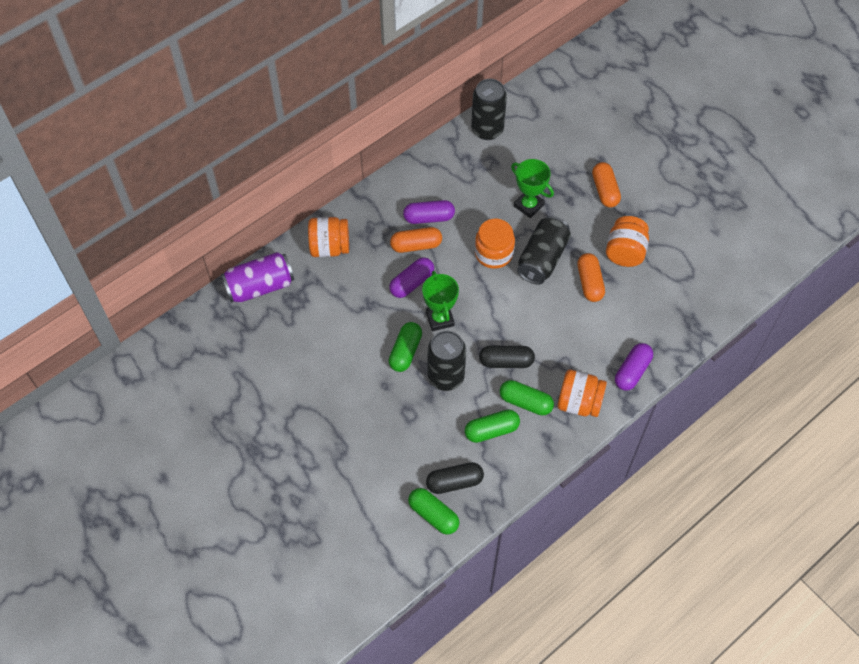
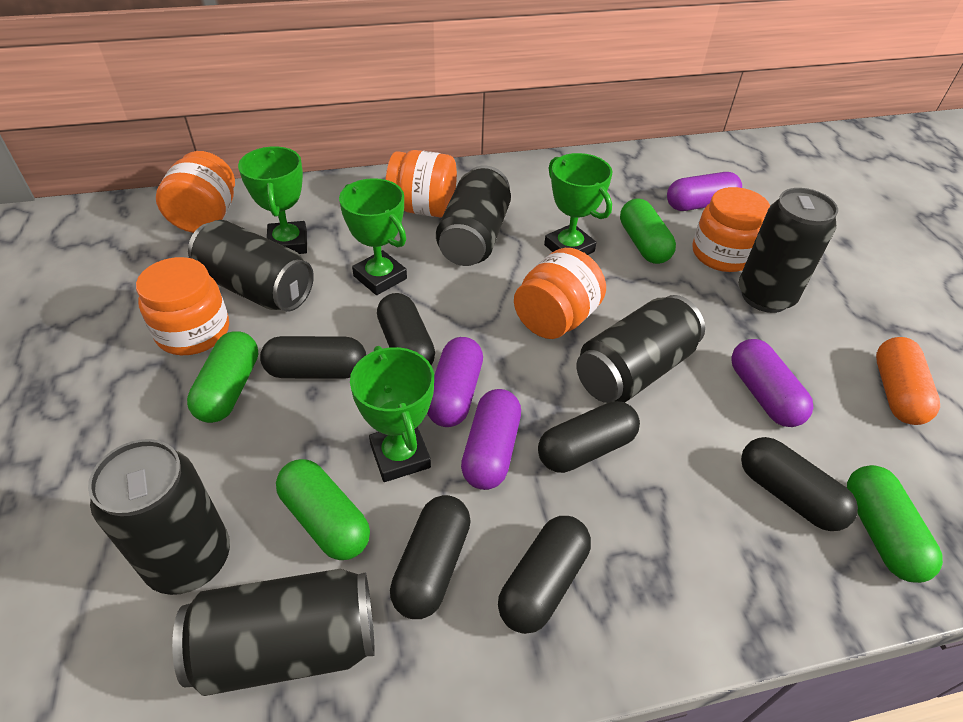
black can: [428,331,466,391] [471,79,507,140] [517,216,571,284] = 3 -> [88,439,230,595] [172,569,375,696] [188,220,314,312] [436,165,511,266] [576,295,705,403] [739,188,838,313] = 6
black capsule: [426,462,484,494] [479,346,535,368] = 2 -> [260,336,366,379] [377,293,435,365] [390,495,471,619] [498,516,591,634] [538,401,640,473] [741,437,858,531] = 6
green trophy: [422,271,459,331] [511,159,554,218] = 2 -> [238,146,307,254] [339,178,407,295] [350,346,434,482] [544,153,612,255] = 4
orange capsule: [390,227,442,253] [577,253,605,302] [592,162,621,208] = 3 -> [876,337,940,425] = 1
orange jar: [308,217,349,257] [475,219,515,269] [557,370,607,417] [606,216,649,267] = 4 -> [136,257,229,355] [156,151,235,233] [385,150,457,218] [514,248,606,339] [692,187,770,272] = 5
purple can: [221,252,294,303] = 1 -> none = 0
purple capsule: [389,257,434,298] [403,200,455,224] [615,343,653,391] = 3 -> [427,337,483,427] [461,389,521,490] [667,172,742,211] [731,339,813,427] = 4

